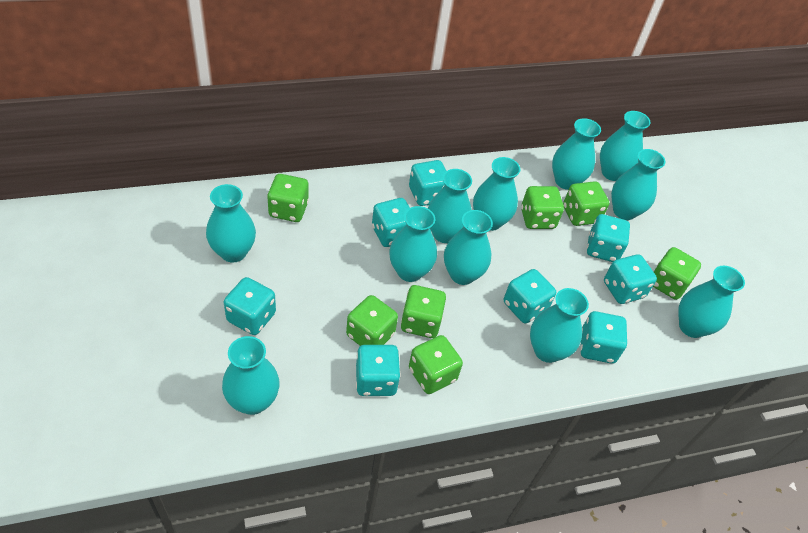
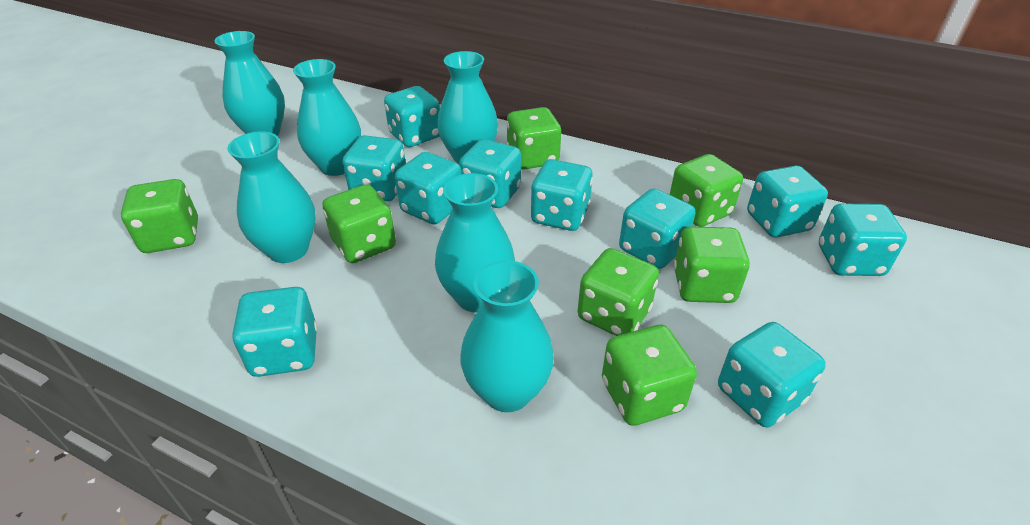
turquoise dice: [224,277,276,335] [356,345,400,396] [372,198,410,247] [409,160,446,206] [504,269,556,324] [580,311,627,364] [587,214,630,262] [604,254,657,304] = 8 -> [233,287,317,377] [342,135,406,201] [384,86,440,147] [395,152,462,224] [459,139,521,208] [531,159,593,231] [619,188,695,269] [718,322,826,427] [747,166,828,237] [819,204,907,276] = 10
turquoise vase: [206,184,256,262] [222,336,280,415] [389,206,437,282] [428,169,472,243] [444,210,493,285] [473,157,520,231] [530,288,589,363] [552,118,601,190] [600,111,651,181] [611,149,665,220] [678,266,745,338] = 11 -> [215,31,285,135] [227,131,316,263] [293,59,361,176] [435,173,515,312] [437,51,498,164] [460,260,554,412] = 6

